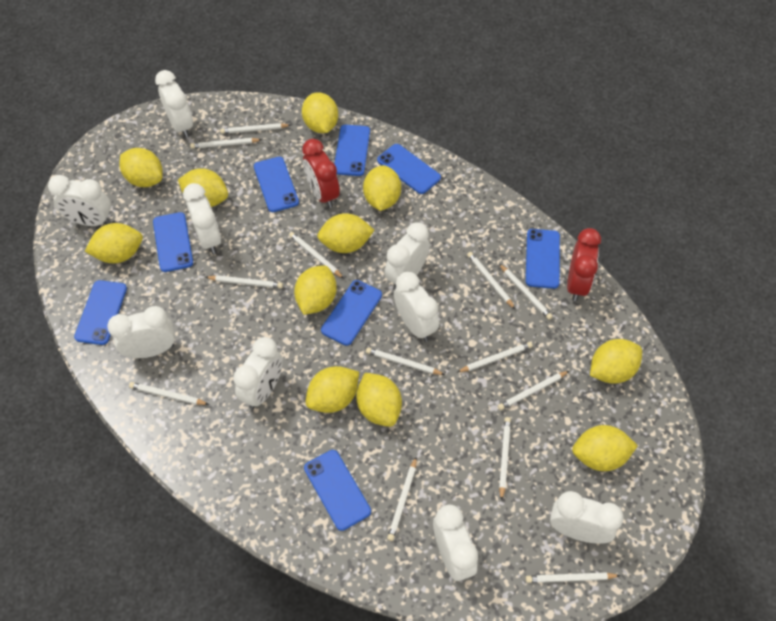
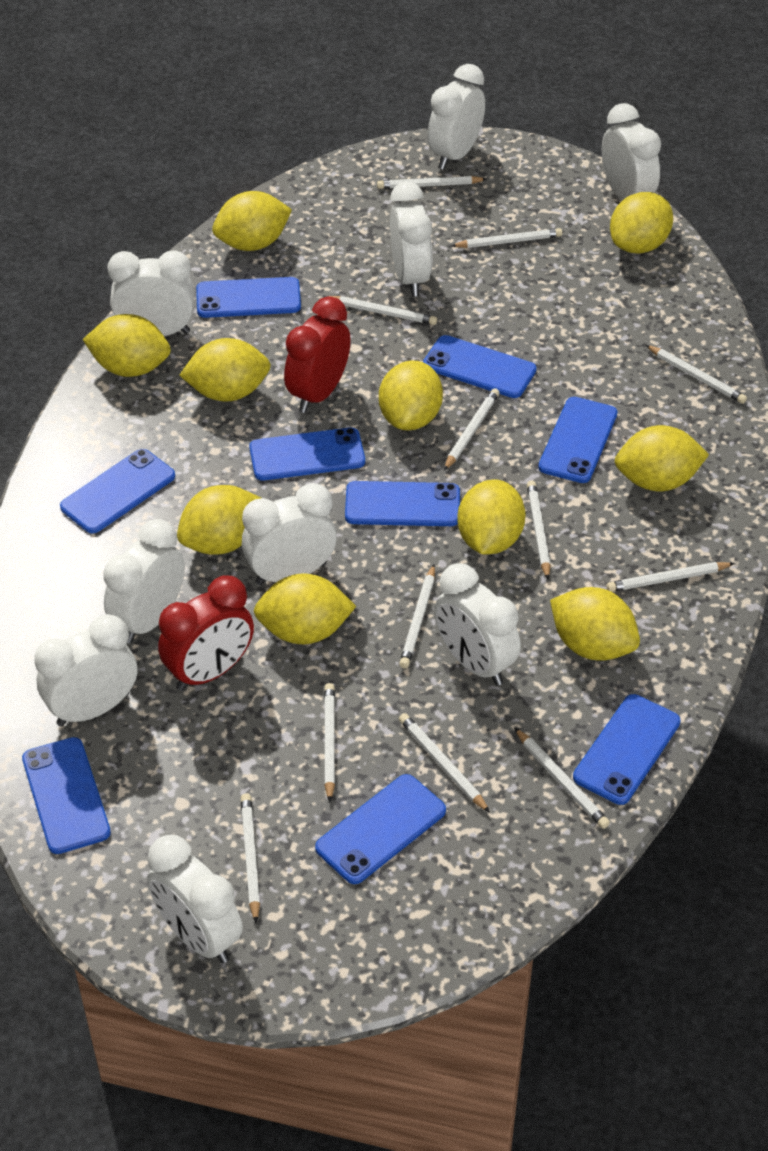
blue phone: [74,280,127,345] [153,212,193,272] [254,157,299,212] [304,450,371,531] [321,280,382,346] [334,125,370,176] [377,144,441,194] [526,229,560,289] = 8 -> [22,737,111,854] [60,449,175,533] [196,277,301,318] [249,427,365,480] [315,774,446,884] [345,481,460,526] [423,335,537,398] [538,397,617,483] [573,694,681,805] = 9
white pencil: [129,382,209,405] [190,138,262,148] [206,275,283,288] [220,123,291,134] [289,232,344,279] [366,347,445,375] [387,456,417,541] [458,342,533,372] [467,252,515,309] [498,371,569,410] [499,264,553,320] [499,417,511,501] [526,572,620,583] = 13 -> [241,793,260,923] [324,683,335,803] [326,296,437,325] [377,176,487,189] [399,564,435,668] [399,713,490,813] [444,388,500,471] [451,228,562,248] [514,728,610,829] [527,480,550,580] [606,562,735,592] [646,345,747,404] = 12
yellow lemon: [85,223,143,263] [119,148,163,187] [178,168,228,207] [294,265,337,315] [302,92,338,133] [306,366,359,413] [317,213,374,253] [356,373,402,427] [363,165,401,211] [572,425,638,471] [590,339,642,384] = 11 -> [83,314,171,377] [177,485,261,555] [179,338,271,401] [212,191,292,251] [254,573,356,644] [379,360,443,430] [457,479,526,554] [550,587,640,661] [610,192,673,254] [615,425,709,491] = 10

